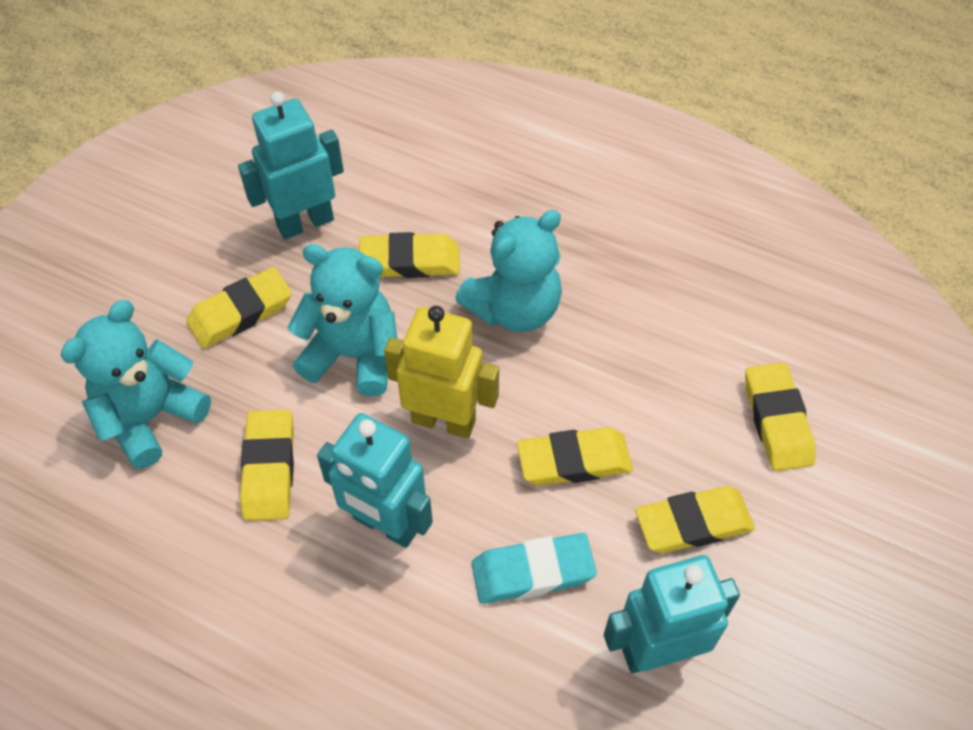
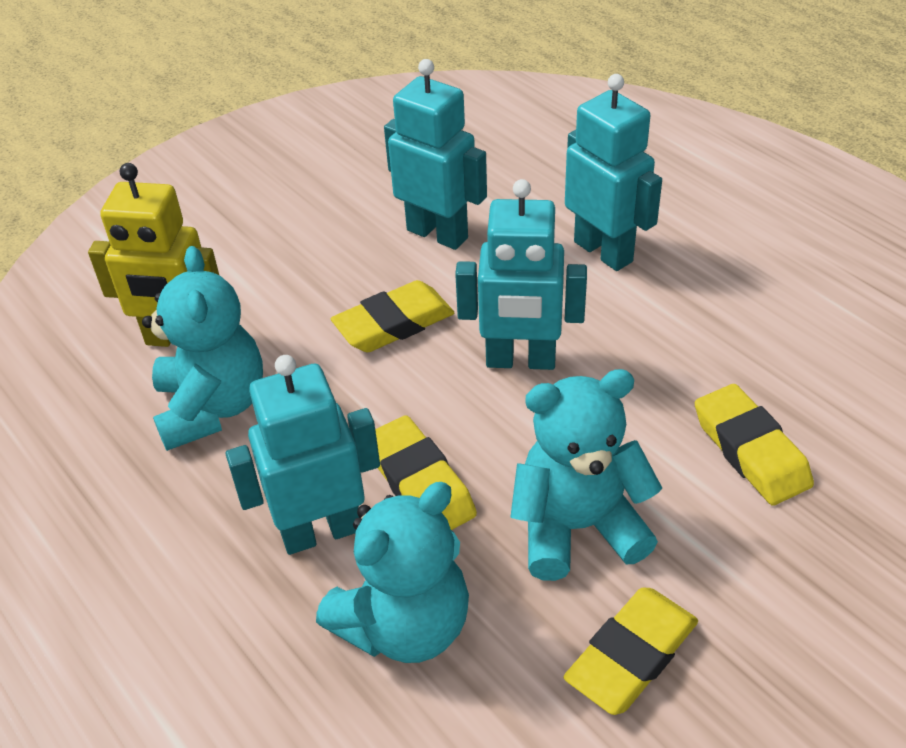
turquoise eraser: [472,533,597,604] = 1 -> none = 0
turquoise robot: [238,92,344,239] [317,413,433,548] [604,555,740,673] = 3 -> [226,355,380,555] [384,59,487,250] [455,179,587,370] [565,74,662,271] = 4
yellow eraser: [186,267,292,349] [240,410,294,521] [359,232,460,278] [517,427,633,486] [635,486,755,553] [745,363,816,471] = 6 -> [331,280,454,352] [375,415,477,530] [563,588,698,715] [695,384,814,506] = 4

